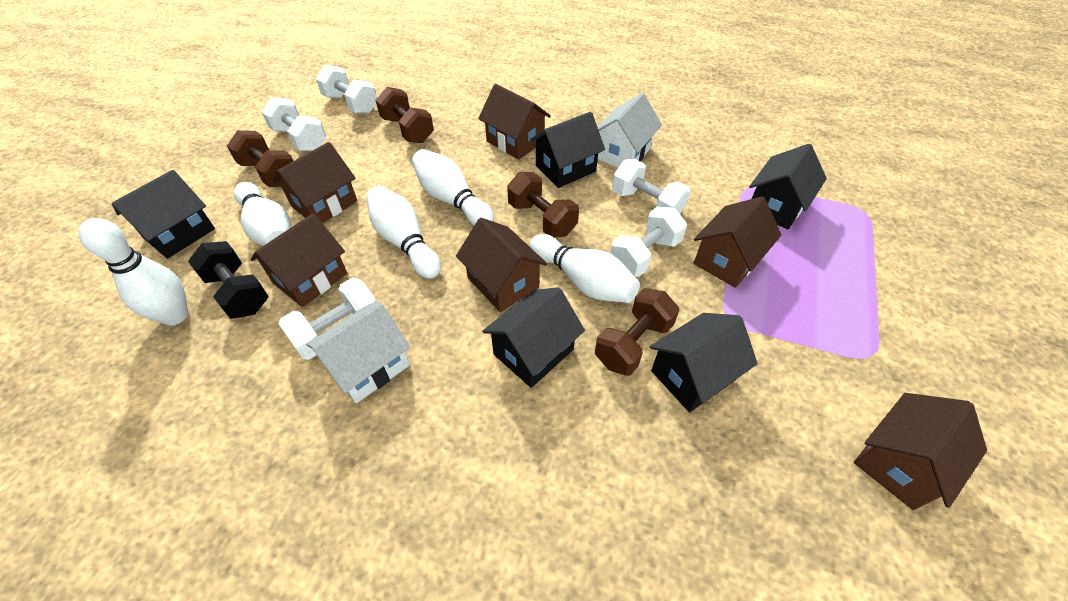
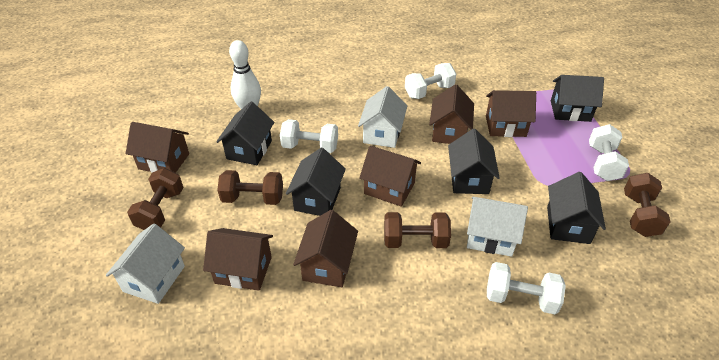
black dumbbell: [188,241,269,319] = 1 -> none = 0
white bowling pin: [79,218,188,325] [234,182,291,246] [366,186,441,279] [412,149,494,225] [530,234,640,303] = 5 -> [229,40,261,109] = 1
white dumbbell: [262,97,326,151] [279,278,377,360] [316,65,377,114] [610,207,687,277] [612,159,691,214] = 5 -> [280,119,338,153] [405,63,456,99] [487,262,566,314] [589,124,629,181] = 4
white house: [306,302,410,403] [598,93,662,168] = 2 -> [106,224,185,304] [358,86,407,148] [467,197,528,257] = 3

